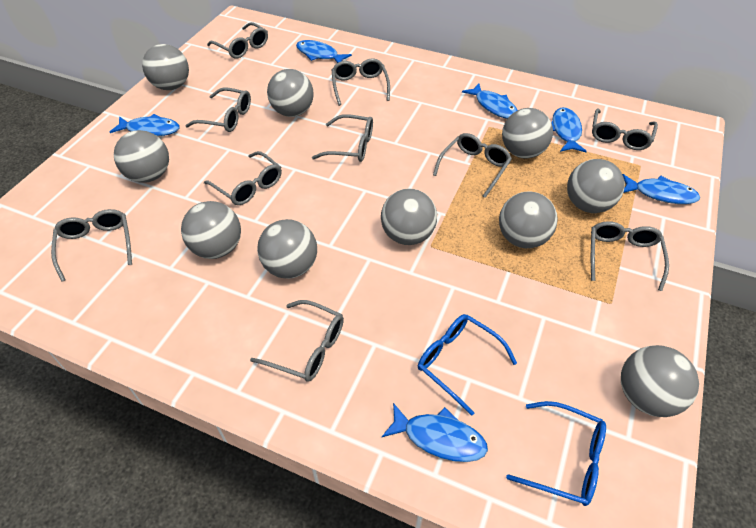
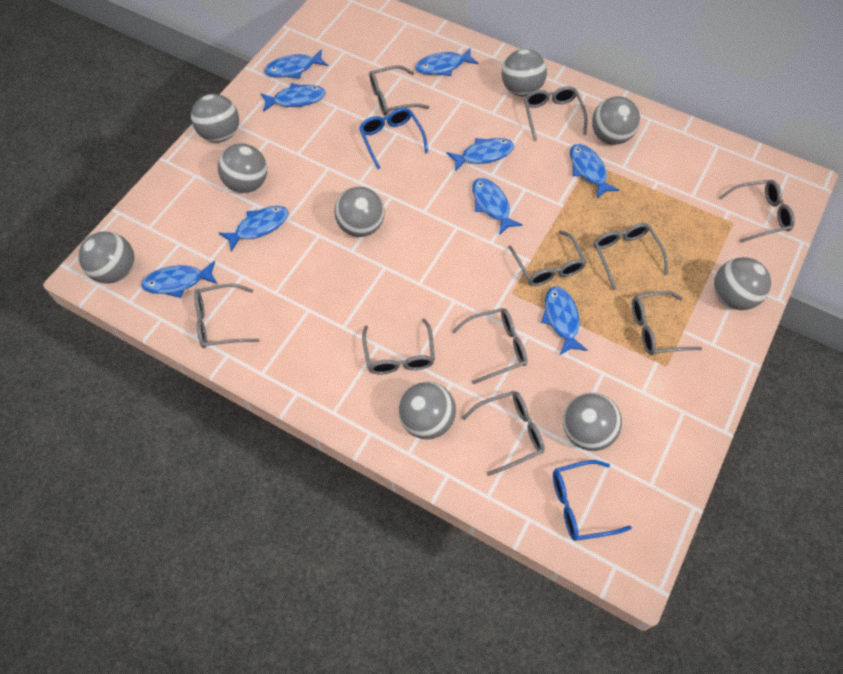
blue fish: [110,114,180,136] [296,40,352,63] [382,403,488,462] [462,83,518,119] [551,107,587,152] [622,174,700,204] = 6 -> [141,261,218,298] [219,206,289,252] [260,83,326,112] [264,49,328,79] [415,47,479,76] [447,138,514,172] [472,178,523,234] [541,286,588,355] [570,144,619,198] = 9
grey ball: [114,130,169,183] [142,44,189,90] [181,201,241,259] [257,219,317,279] [267,69,314,117] [381,188,437,245] [499,191,558,248] [502,108,553,158] [567,159,625,213] [621,345,699,417] = 10 -> [78,231,135,283] [191,94,239,142] [218,144,267,193] [334,186,385,237] [399,382,456,439] [502,49,547,96] [563,393,622,451] [592,96,640,145] [714,257,771,310] = 9

